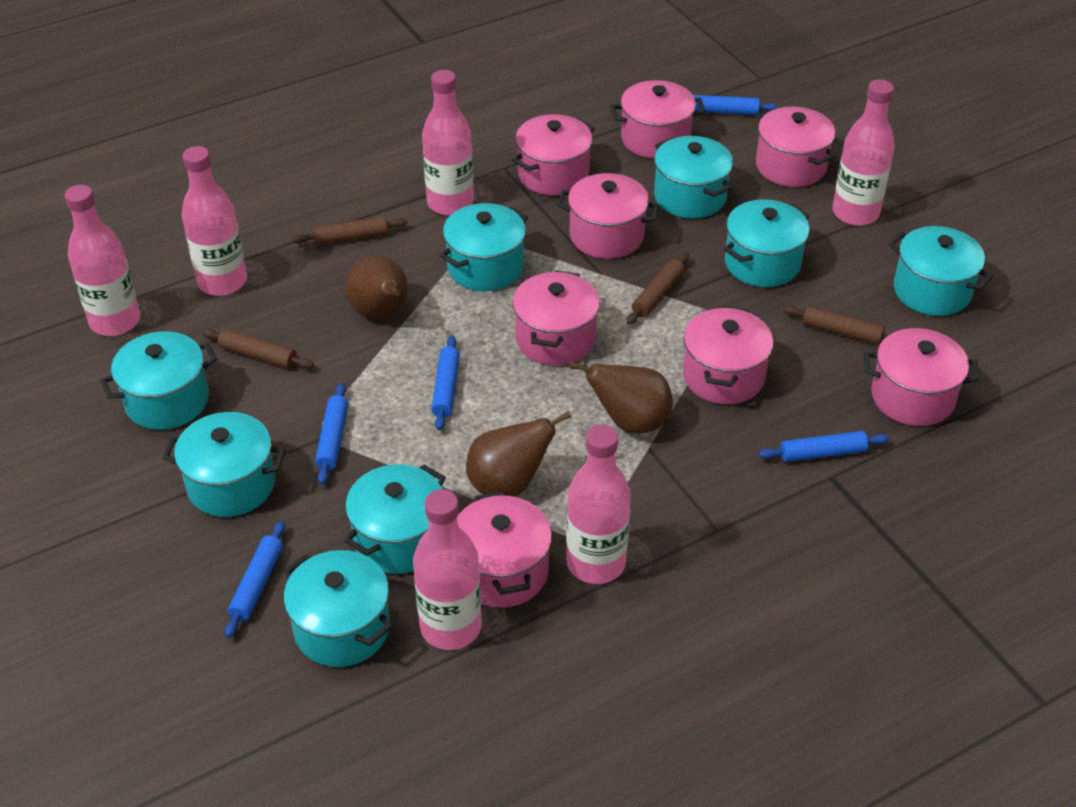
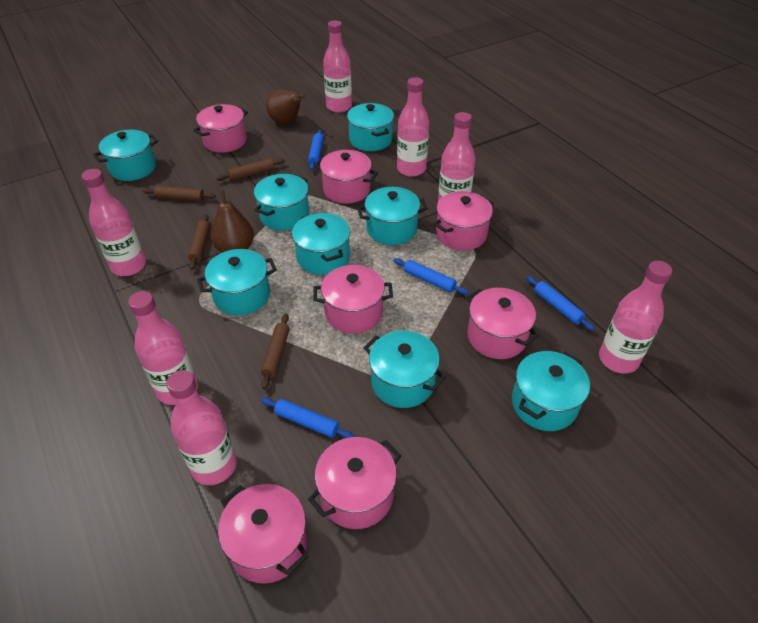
blue rolling pin: [225,521,285,638] [315,383,348,484] [431,335,460,430] [693,95,778,115] [759,431,889,462] = 5 -> [261,397,354,438] [308,130,324,170] [393,258,468,295] [527,276,595,331] = 4
brown pear: [345,256,408,319] [466,411,571,497] [570,362,673,434] = 3 -> [211,189,254,253] [266,89,305,124] = 2
pink bottle: [65,185,140,336] [182,146,247,296] [413,489,482,650] [422,70,474,215] [566,425,631,584] [832,79,895,226] = 6 -> [81,169,146,276] [128,291,198,405] [166,370,237,485] [323,21,352,113] [397,77,429,177] [438,112,475,202] [599,261,672,374] = 7
pink pot: [457,491,552,608] [512,114,595,195] [512,270,600,366] [557,173,660,259] [610,80,706,159] [683,306,774,404] [756,107,836,187] [864,328,980,426] = 8 -> [193,104,248,153] [218,484,308,584] [308,437,401,529] [313,265,393,333] [314,150,378,204] [434,191,494,250] [466,288,539,359] = 7

